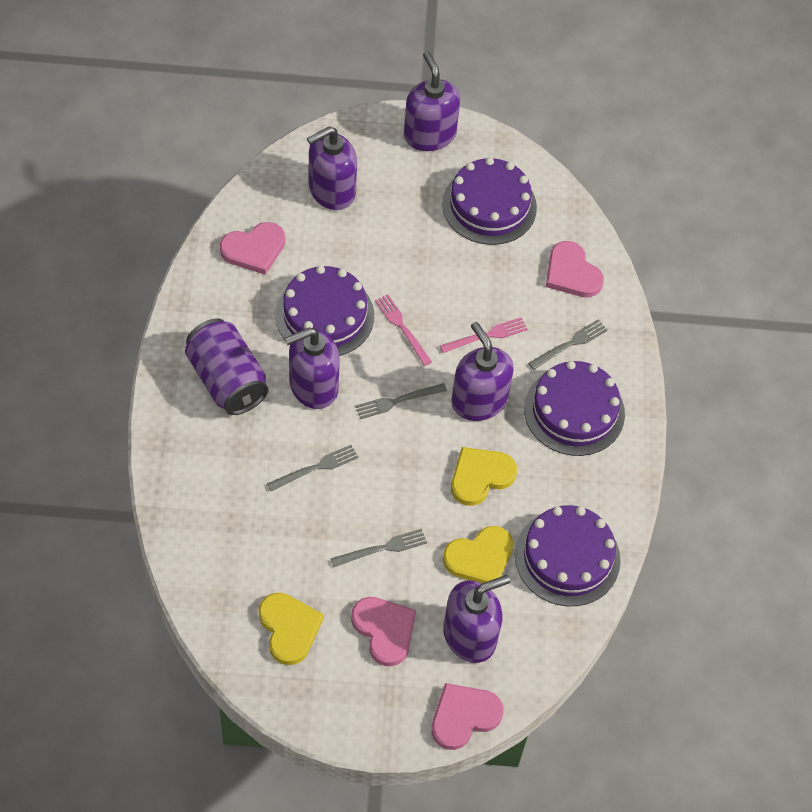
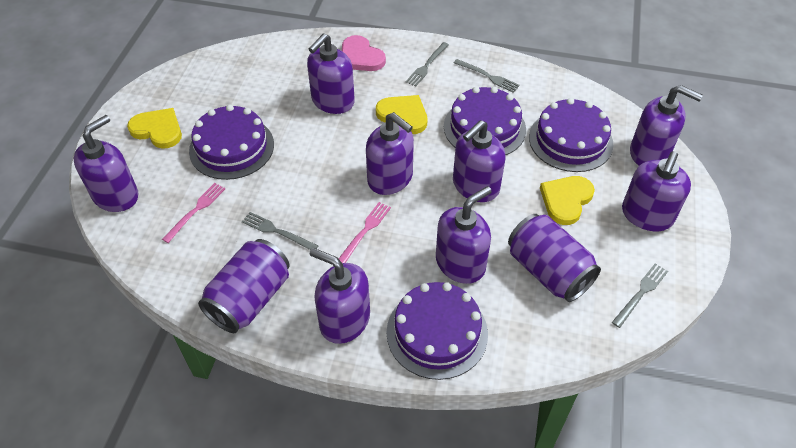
pink heart: [220,222,285,275] [351,597,416,666] [431,683,503,750] [546,241,604,297] = 4 -> [342,35,386,71] = 1
purple can: [185,319,268,415] = 1 -> [198,239,290,333] [508,214,601,302] = 2
purple soap dispenser: [285,327,340,409] [307,126,357,210] [404,51,460,151] [443,575,510,663] [451,322,514,421] = 5 -> [74,115,138,212] [307,34,355,114] [310,248,370,344] [366,112,414,195] [436,186,492,284] [453,120,505,202] [622,151,691,231] [630,85,703,165] = 8

